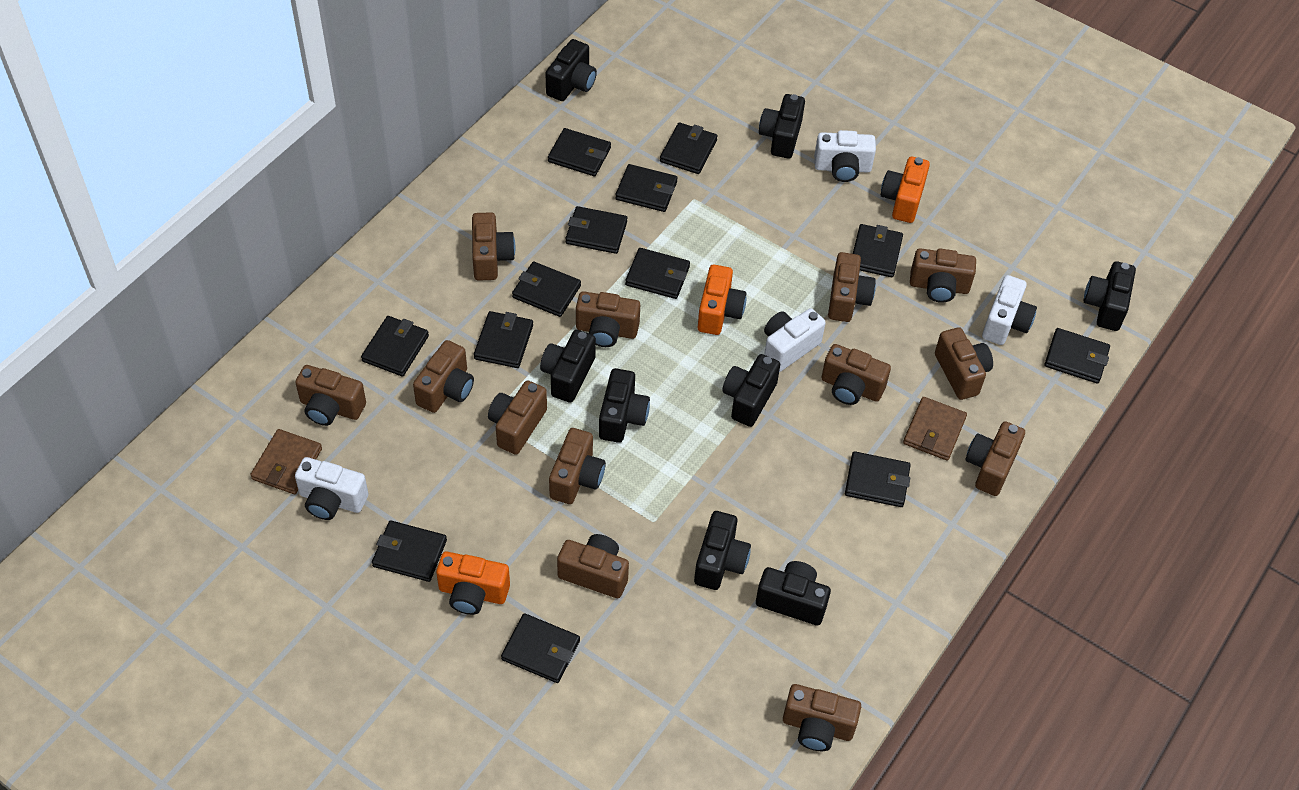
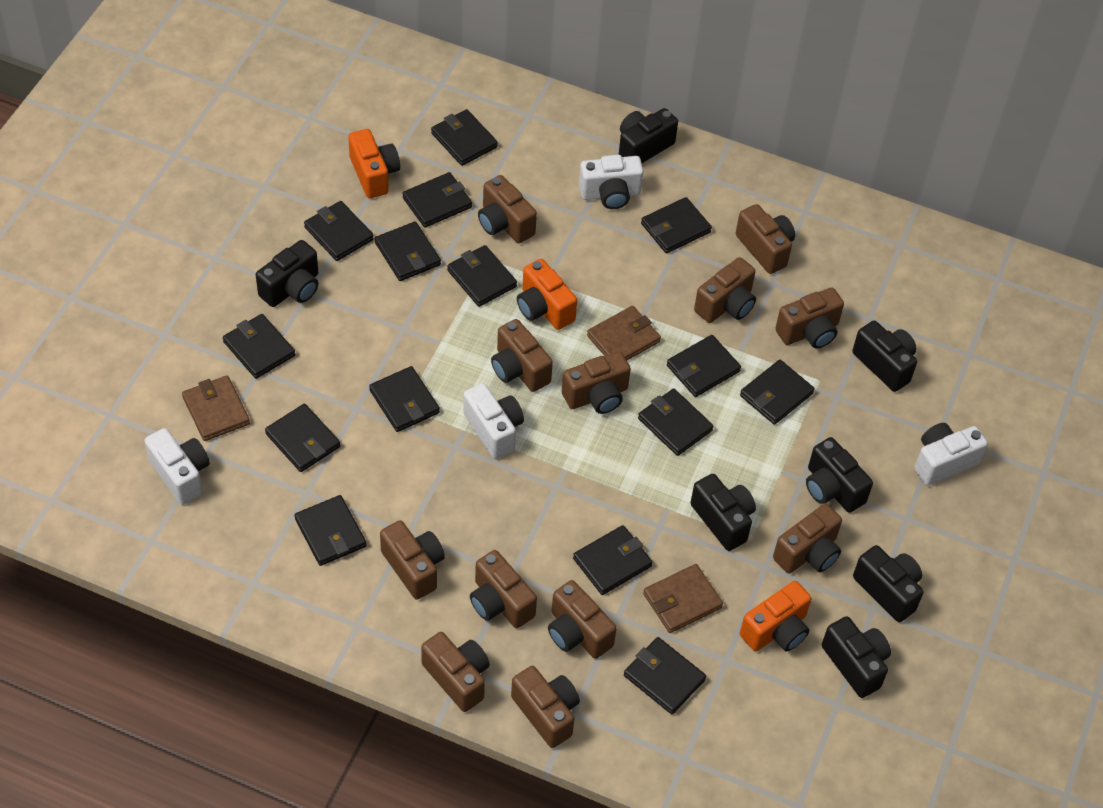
black camera: [540,330,596,403] [546,39,597,101] [599,368,650,443] [694,511,751,590] [723,354,780,427] [756,561,831,626] [759,94,805,159] [1084,261,1136,331] = 8 -> [256,240,318,307] [619,108,678,163] [691,474,756,551] [806,437,873,513] [822,616,891,698] [852,321,917,392] [853,545,924,622] = 7
black wallet: [361,316,429,377] [372,520,447,582] [474,311,533,368] [501,613,580,683] [512,262,581,317] [548,128,611,176] [566,206,627,254] [615,164,678,212] [625,248,690,299] [660,122,717,174] [845,451,911,507] [853,224,903,278] [1044,328,1110,384] = 13 -> [223,314,295,379] [265,404,340,472] [295,495,366,566] [304,201,374,261] [369,366,440,432] [375,221,441,281] [402,172,472,228] [431,109,498,166] [447,245,517,307] [573,525,653,595] [624,637,706,714] [638,389,713,456] [641,197,712,253] [667,335,741,397] [740,360,815,425] = 15
brown camera: [295,365,366,426] [413,340,474,413] [472,212,515,281] [488,380,547,455] [549,428,606,504] [557,534,629,598] [576,291,640,347] [783,684,861,751] [821,344,891,405] [828,252,876,322] [910,248,976,303] [935,327,993,400] [966,422,1025,496] = 13 -> [380,520,445,600] [421,632,490,712] [470,550,537,628] [478,175,537,243] [491,319,553,392] [511,666,580,748] [548,580,617,659] [562,351,631,414] [694,257,756,323] [736,204,795,274] [773,504,842,573] [775,288,844,349] = 12
brown wallet: [250,429,322,494] [903,397,967,461] = 2 -> [182,375,250,441] [587,306,661,360] [643,564,723,633] = 3

